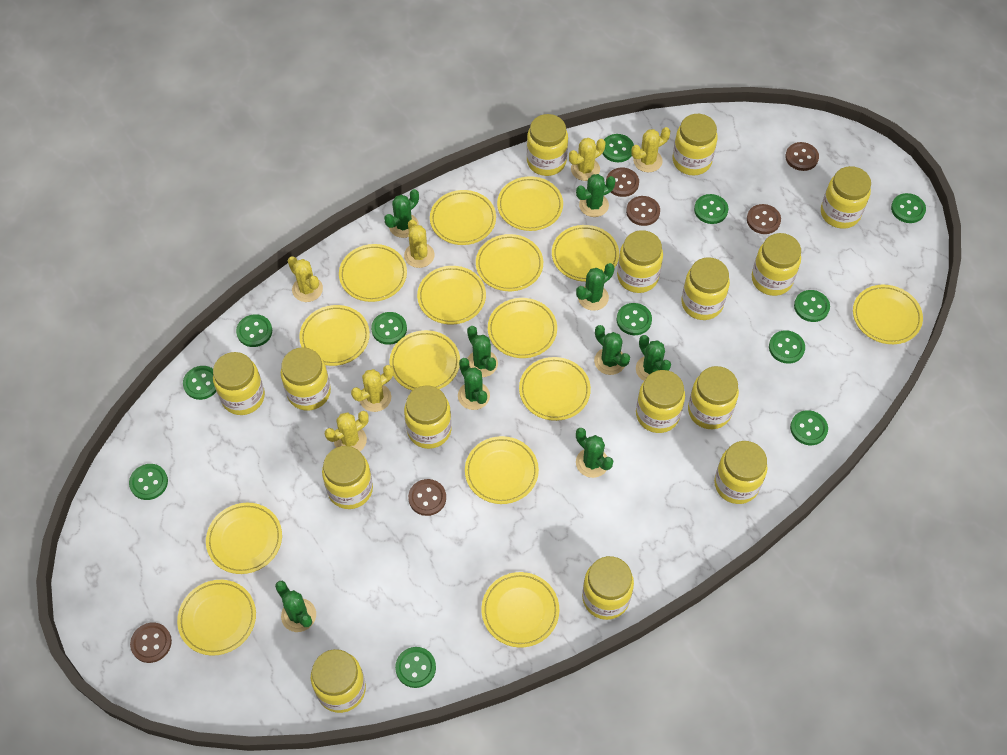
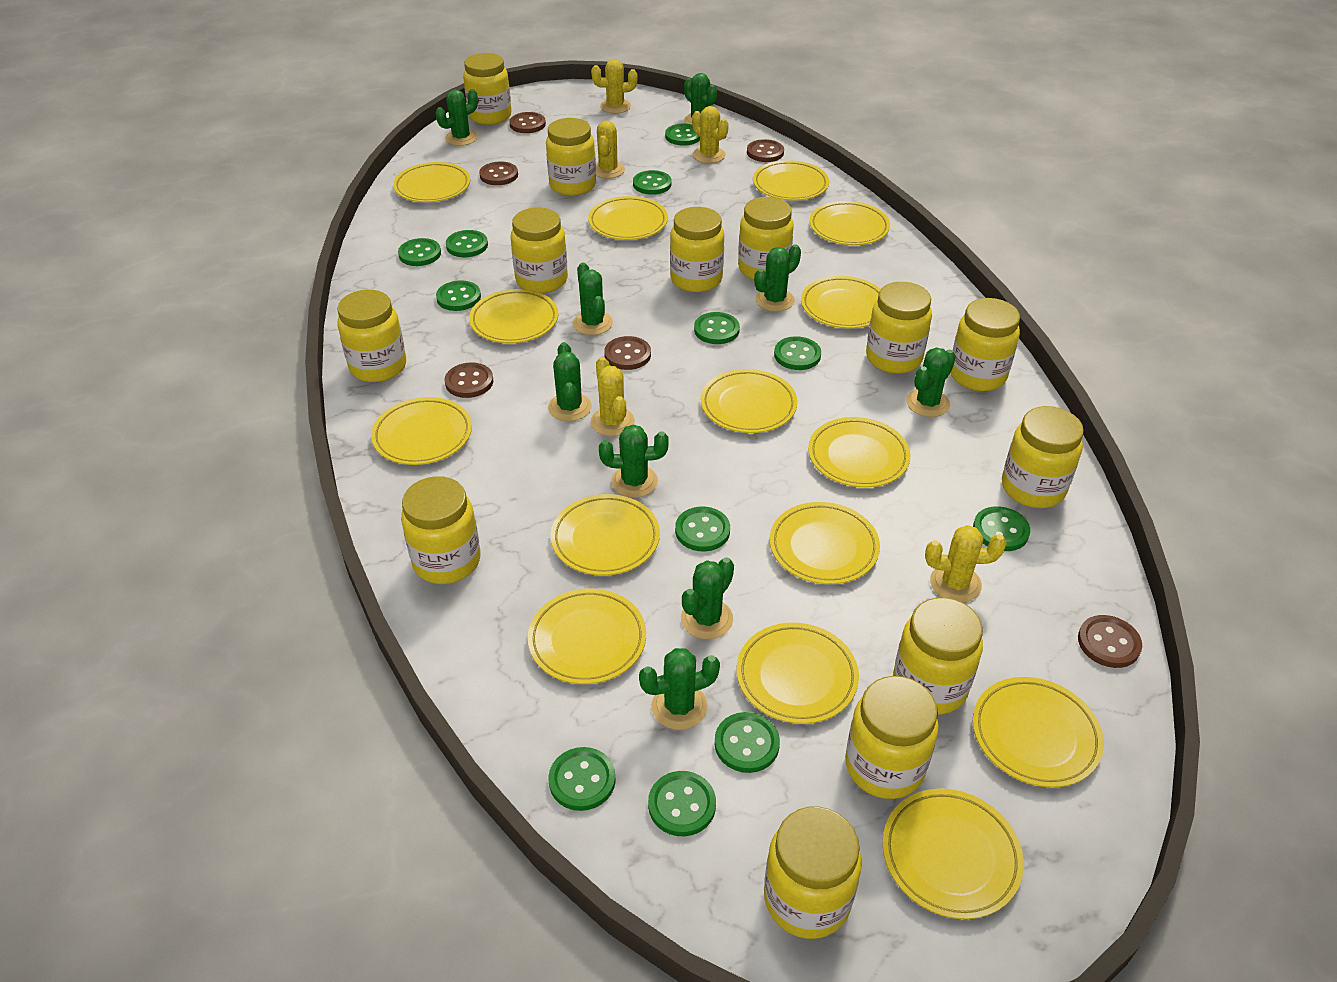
yellow cactus: [288,256,323,302] [325,411,369,451] [351,365,393,412] [404,220,435,268] [569,138,605,181] [631,127,670,172] = 6 -> [591,59,638,113] [591,357,635,436] [596,121,625,179] [692,106,729,163] [925,525,1006,603] = 5
yellow jar: [213,352,265,415] [281,347,331,411] [311,649,366,713] [322,446,373,509] [404,385,452,449] [527,114,568,176] [582,556,634,620] [617,230,663,293] [636,370,685,433] [672,114,717,175] [681,257,730,320] [688,366,739,429] [714,441,768,504] [752,233,801,296] [821,166,871,229] = 15 -> [337,290,406,382] [401,476,481,584] [463,53,512,125] [511,208,568,293] [546,118,596,196] [670,207,724,292] [738,197,794,280] [764,806,862,939] [845,676,939,799] [866,282,932,374] [893,597,983,715] [951,298,1020,391] [1002,406,1084,508] = 13

